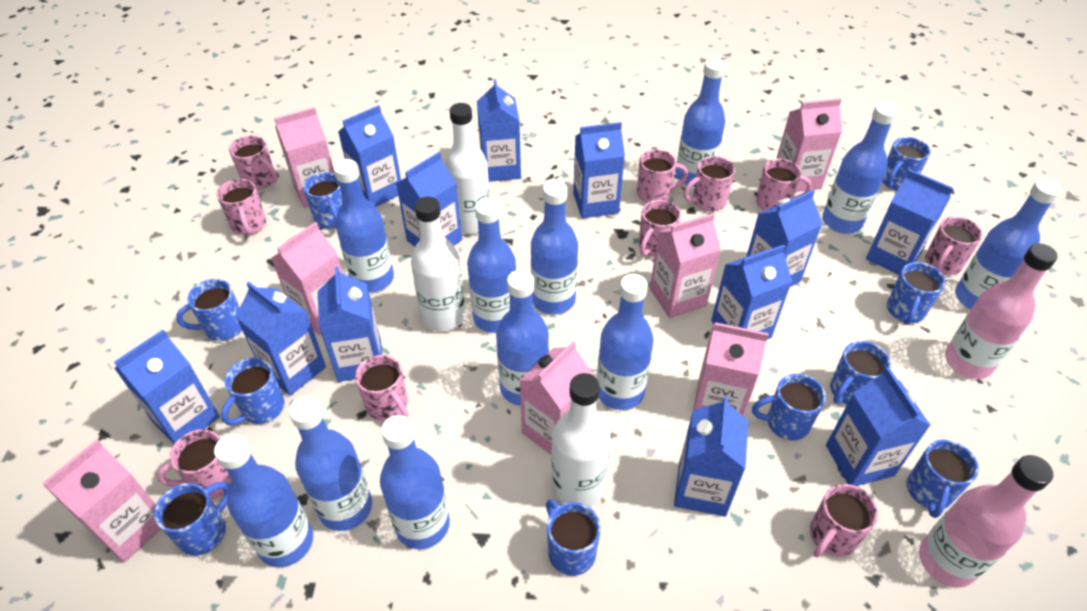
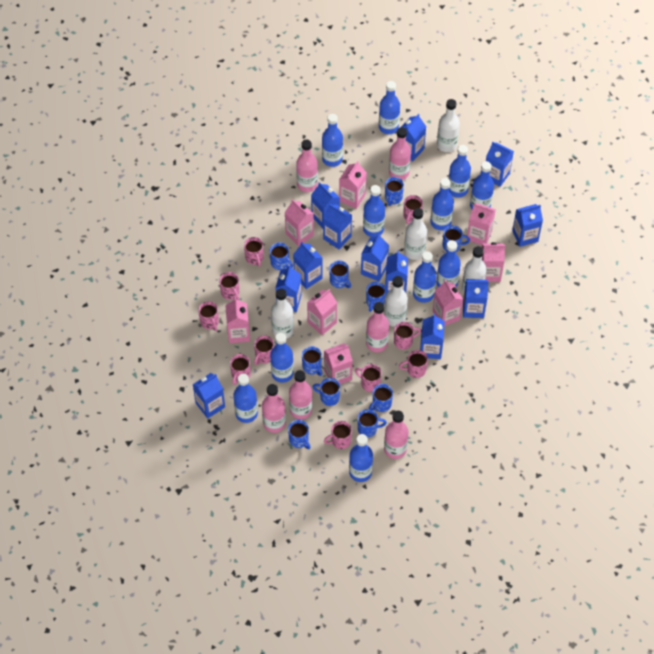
pink bottle: [919,455,1053,588] [945,243,1058,379] = 2 -> [262,384,286,433] [289,370,312,420] [296,139,318,192] [366,302,389,352] [384,411,408,459] [389,127,411,180] = 6
pink carton: [43,439,161,562] [271,222,343,335] [274,107,335,208] [519,341,594,454] [650,213,721,318] [693,322,769,416] [776,98,842,192] = 7 -> [225,297,250,343] [284,199,314,246] [307,289,337,335] [324,343,353,384] [339,161,367,209] [433,280,463,326] [467,203,496,245] [482,242,505,282] = 8
white bottle: [411,196,466,331] [445,103,490,234] [551,373,610,507] = 3 -> [271,289,294,339] [385,276,408,327] [404,208,427,260] [437,99,460,152] [462,246,487,293] = 5

